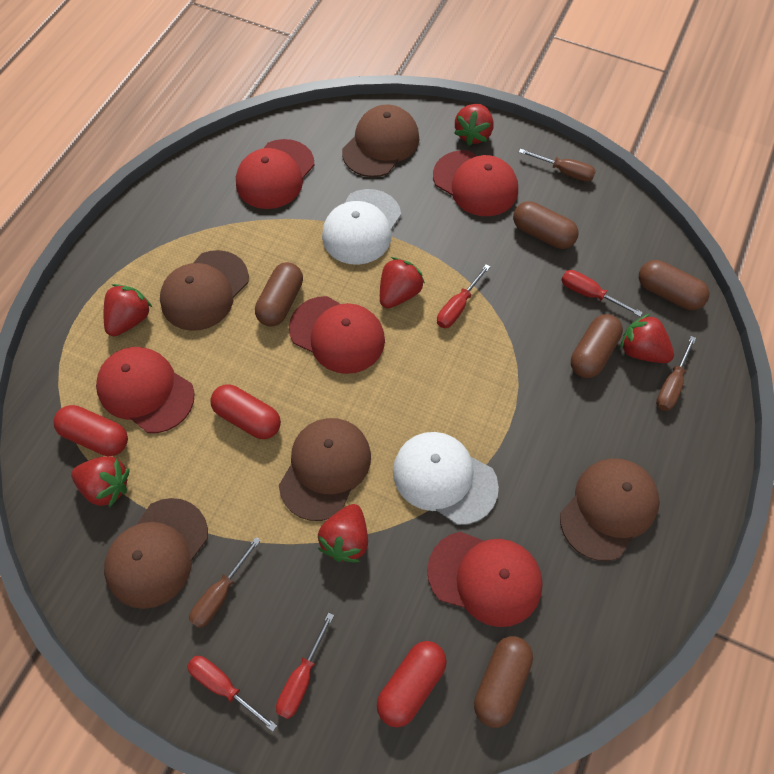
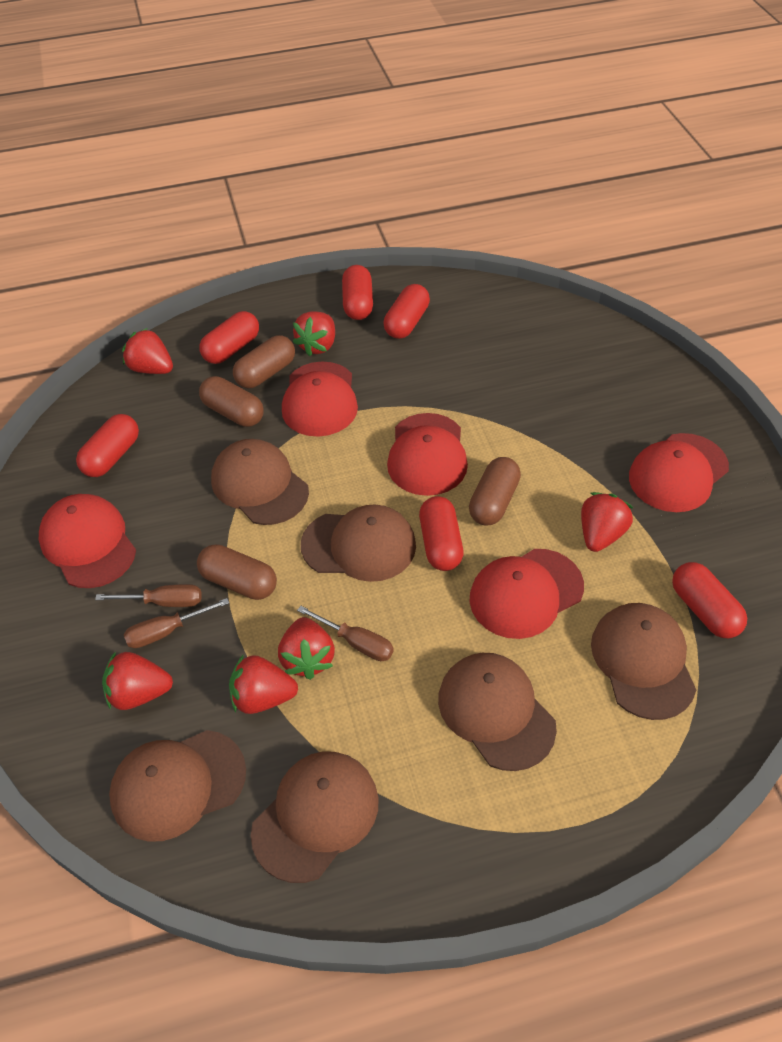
brown cap: [104,498,208,609] [160,250,249,331] [279,418,371,521] [342,104,419,177] [560,458,660,561] = 5 -> [109,730,246,842] [211,439,309,525] [251,752,379,883] [301,505,416,582] [438,653,557,771] [591,603,696,720] = 6
brown capsule: [255,262,303,327] [474,636,533,728] [513,201,579,249] [571,314,623,378] [639,260,709,310] = 5 -> [197,544,277,600] [199,376,264,427] [233,335,295,388] [469,457,521,525] = 4
red capsule: [53,405,128,456] [210,384,281,439] [377,641,447,727] = 3 -> [76,414,139,477] [199,311,259,364] [342,265,373,320] [384,284,430,339] [419,496,464,571] [672,562,747,638] = 6
red screwdriver: [187,656,277,732] [276,612,334,719] [437,264,490,328] [561,270,643,317] = 4 -> none = 0
white cap: [322,189,401,265] [393,432,499,525] = 2 -> none = 0

